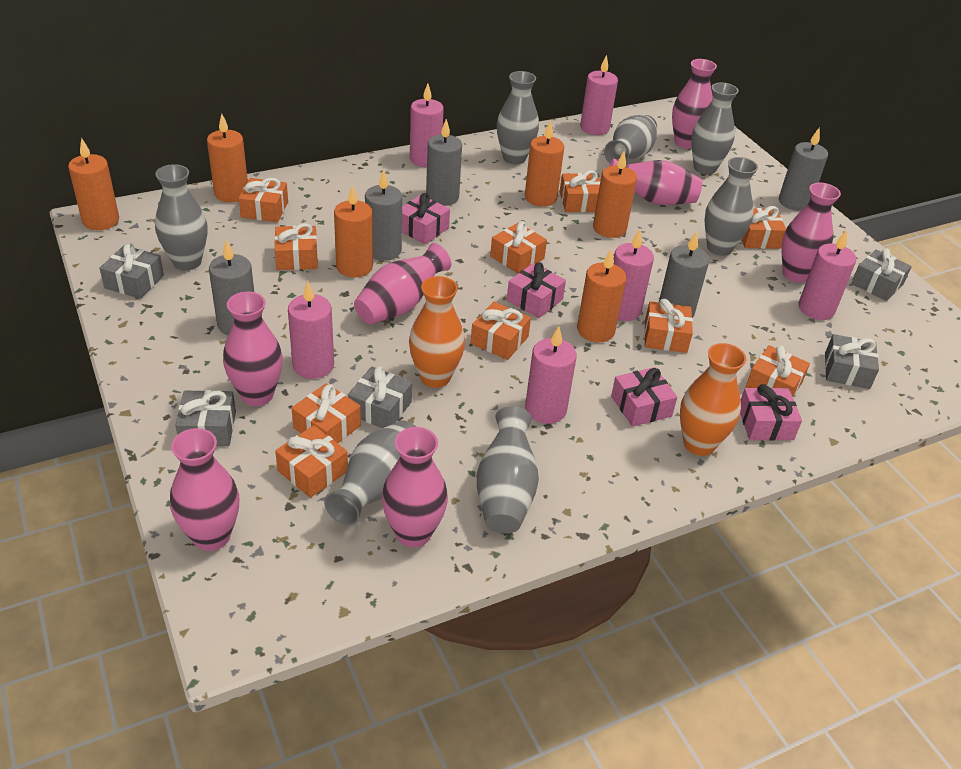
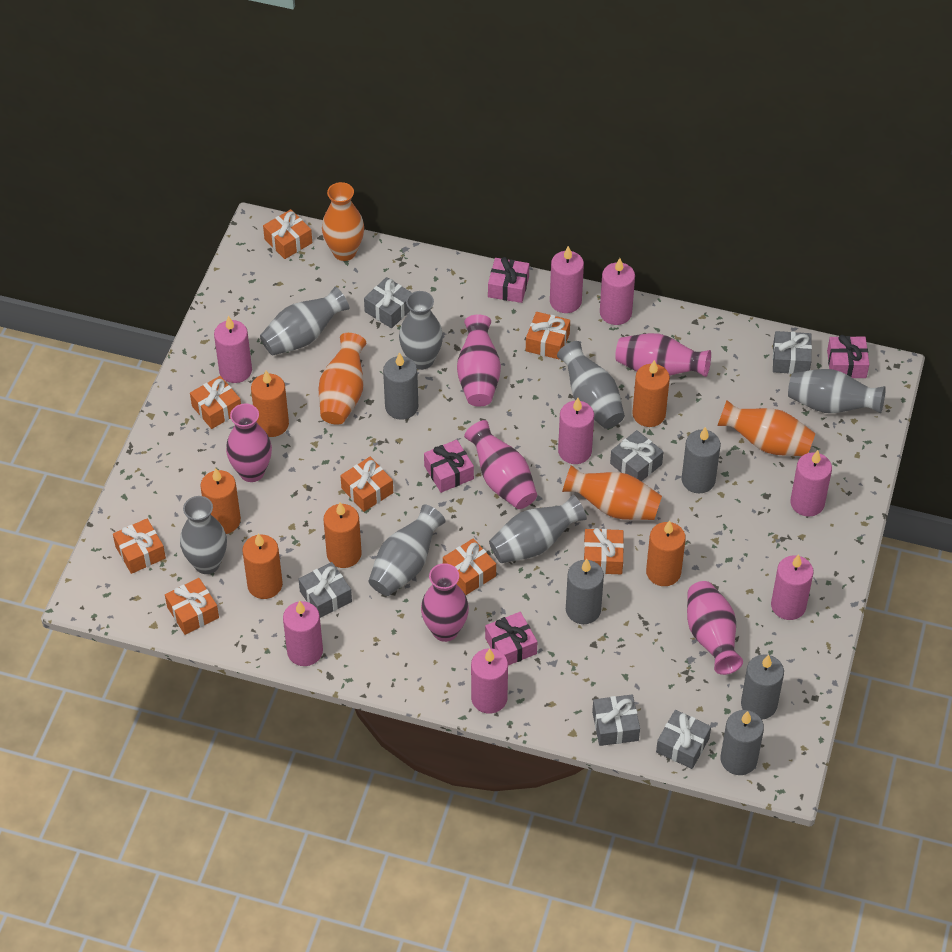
grey gift: [99,243,164,299] [175,390,236,446] [348,366,412,428] [825,334,879,389] [851,249,912,301] = 5 -> [299,562,352,618] [364,277,412,328] [592,695,640,746] [610,430,663,481] [656,710,711,769] [773,331,812,374] = 6
orange gift: [239,178,288,222] [274,223,318,270] [275,425,348,498] [291,383,361,443] [471,302,531,360] [490,221,547,274] [560,170,600,212] [644,299,693,353] [741,206,786,249] [746,345,810,397] = 10 -> [113,519,166,574] [165,578,219,635] [190,376,241,429] [263,209,312,259] [340,457,393,512] [443,538,496,595] [526,312,570,360] [583,528,624,574] = 8
orange vase: [409,276,465,388] [680,343,746,456] = 2 -> [319,333,366,425] [322,182,364,261] [562,465,662,520] [717,400,815,456] = 4
pink candle: [288,281,334,379] [410,83,444,167] [525,326,577,424] [580,55,618,135] [614,229,654,321] [798,230,856,320] = 6 -> [214,316,252,383] [283,601,323,666] [471,648,508,713] [550,246,584,313] [558,398,594,464] [600,258,635,325] [771,554,814,620] [790,450,832,517] = 8
pink vase: [170,428,239,551] [223,292,283,406] [354,243,451,324] [382,427,448,547] [609,158,703,205] [672,59,717,149] [782,183,841,282] = 7 -> [226,404,272,482] [421,563,469,642] [457,314,501,407] [464,420,537,509] [615,333,711,377] [687,581,743,675] = 6

